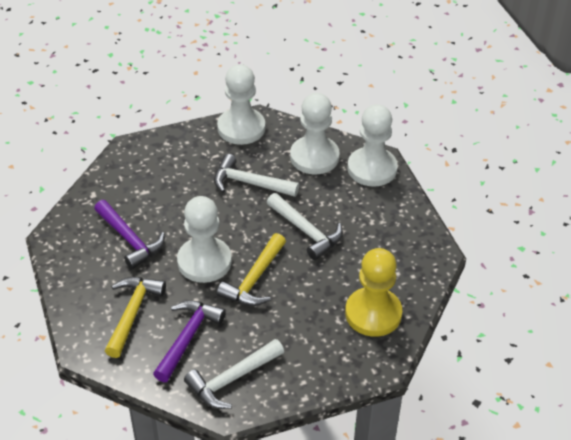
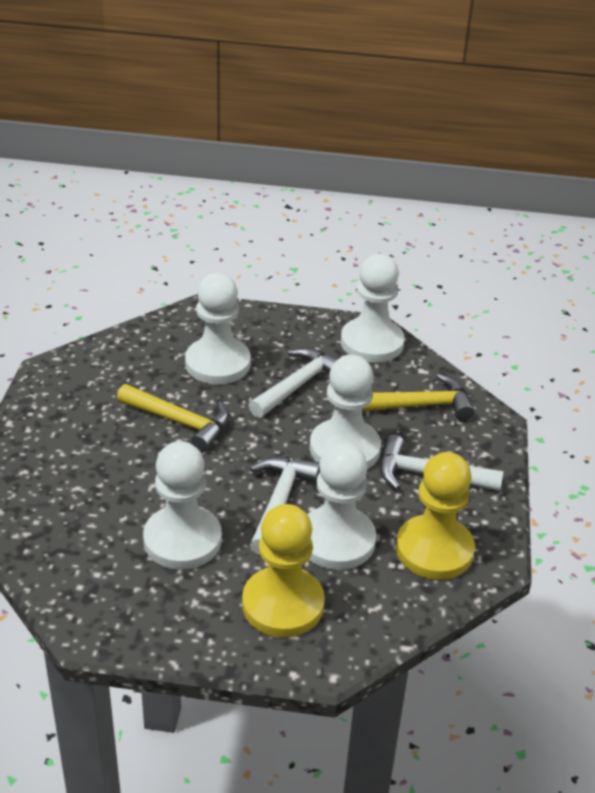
purple hammer: [94,200,165,269] [153,300,226,382] = 2 -> none = 0
white pawn: [177,196,232,283] [217,64,265,145] [290,93,340,174] [347,104,398,187] = 4 -> [143,441,222,570] [185,273,251,384] [307,442,376,570] [310,355,381,469] [341,254,405,363] = 5
yellow pawn: [345,248,402,337] = 1 -> [242,504,325,637] [396,452,475,580] = 2

